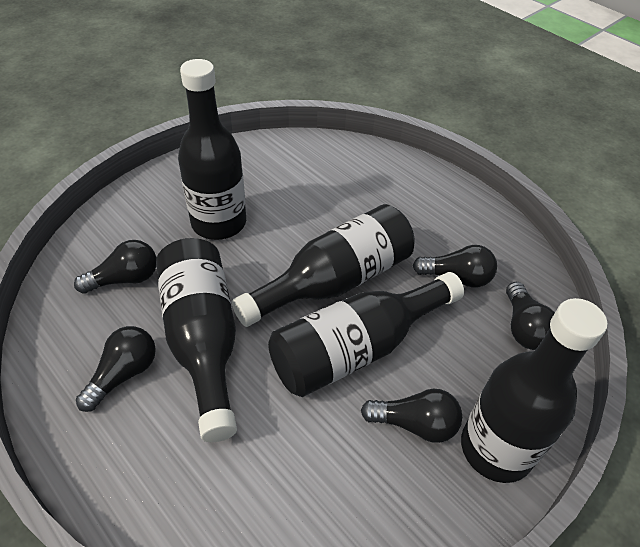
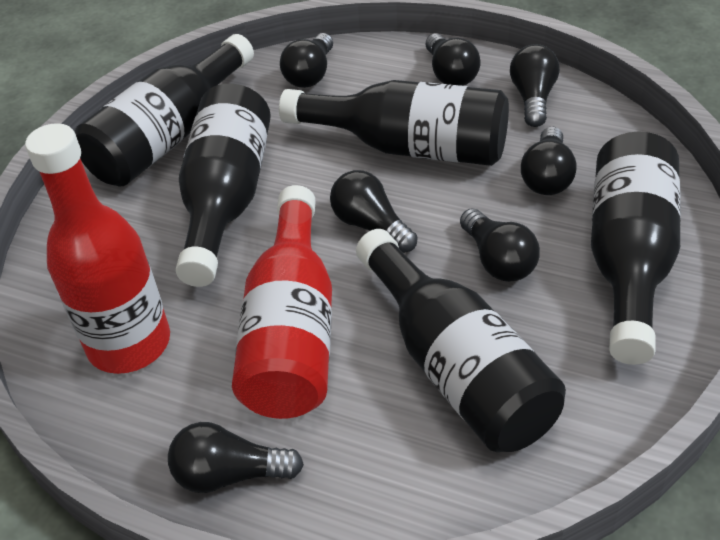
black light bulb: [74,240,157,294] [76,326,156,412] [361,389,462,443] [413,245,497,288] [506,282,555,350] = 5 -> [168,422,304,493] [280,33,333,88] [330,170,417,253] [426,33,481,86] [460,208,540,282] [510,44,560,127] [521,127,577,195] = 7
red bottle: none = 0 -> [25,123,170,374] [232,185,332,419] = 2

